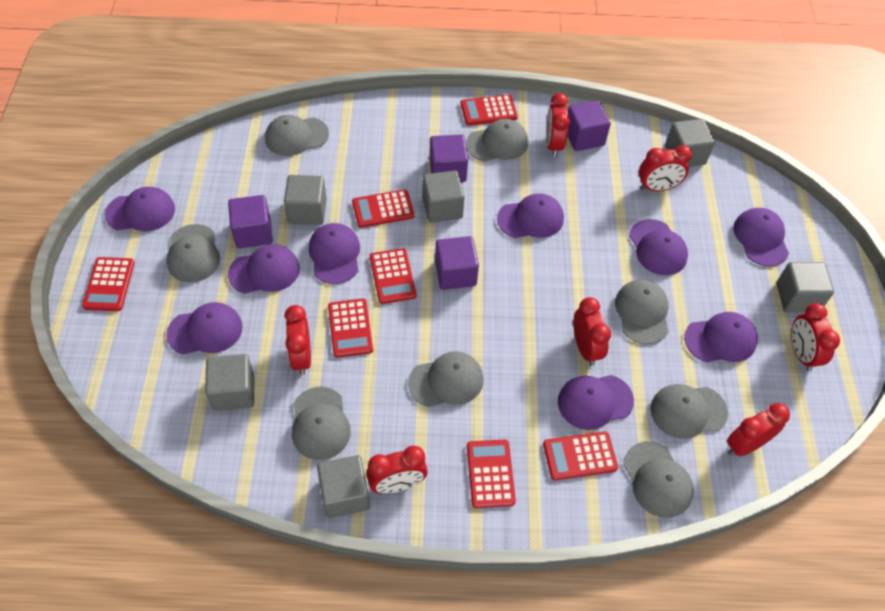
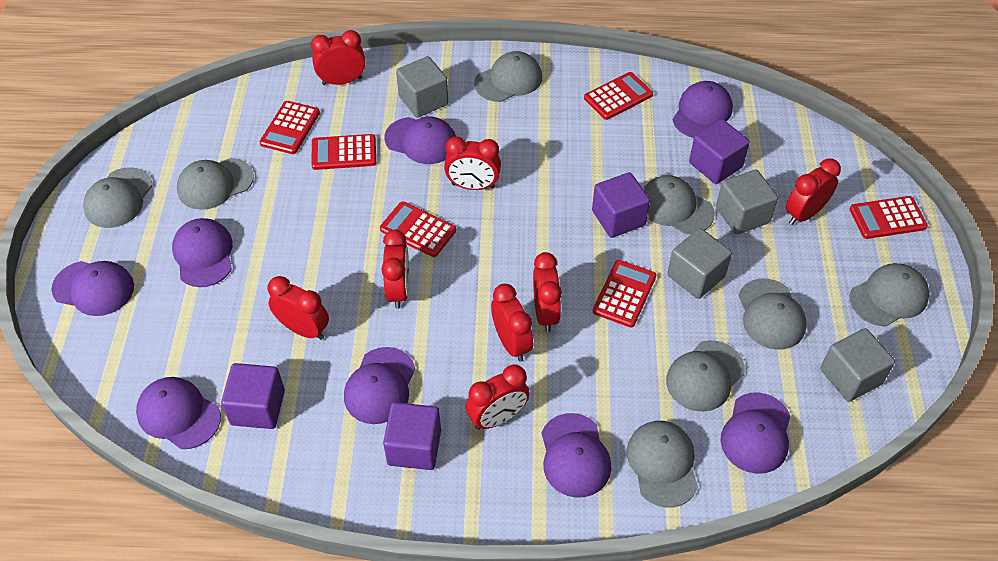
grey cube: [205,354,254,411] [284,175,327,225] [317,455,370,518] [422,170,465,223] [665,119,715,167] [776,262,834,313] = 6 -> [396,56,448,118] [667,228,732,299] [716,170,778,235] [820,328,895,402] = 4
purple cap: [104,187,175,231] [166,302,242,355] [228,244,300,294] [309,223,360,284] [497,193,564,238] [558,375,634,430] [629,219,688,275] [684,312,758,362] [733,208,789,266] = 9 -> [51,261,134,316] [136,377,221,449] [172,218,233,287] [344,347,415,424] [384,117,456,164] [542,413,611,498] [673,81,733,138] [720,392,791,474] = 8
red calculator: [82,257,135,311] [328,299,373,358] [352,189,414,228] [370,248,416,304] [461,94,518,125] [467,440,516,508] [543,431,618,481] = 7 -> [259,101,320,154] [311,134,376,170] [380,201,456,257] [584,72,653,120] [593,260,656,327] [850,196,928,239] = 6
red clock: [285,305,311,375] [366,446,428,494] [546,93,570,157] [573,297,611,366] [639,145,692,191] [727,403,790,456] [791,303,840,371] = 7 -> [267,276,329,340] [311,30,365,85] [381,230,409,309] [444,136,501,190] [466,365,530,430] [491,284,533,362] [533,252,562,332] [786,158,841,225] = 8

